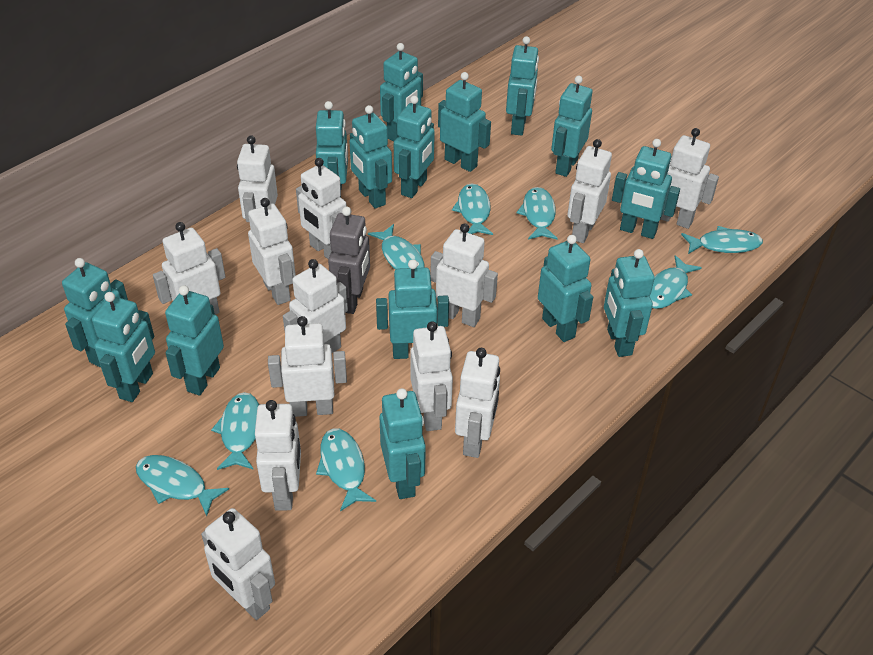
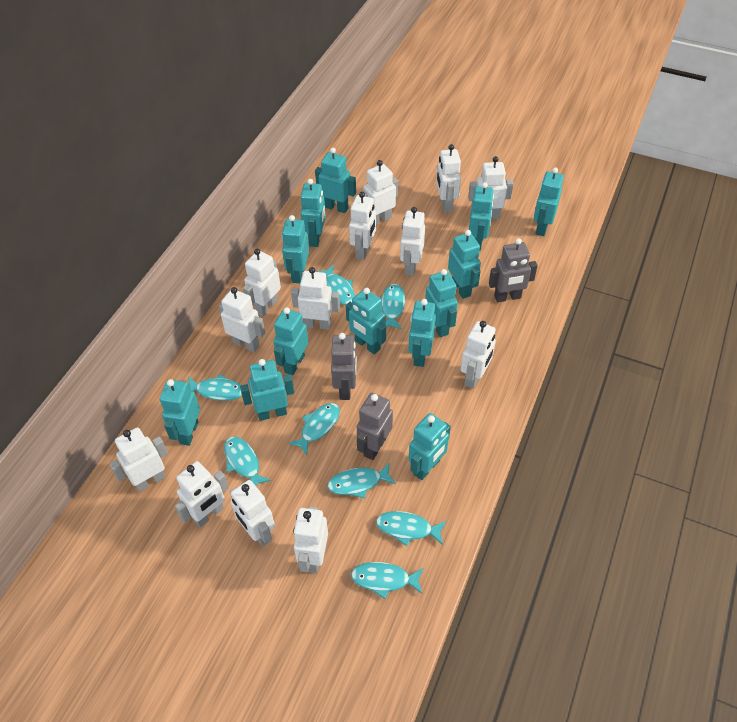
grey robot: [328,207,370,314] = 1 -> [331,333,357,400] [357,393,393,460] [489,238,538,303] = 3
turquoise robot: [62,258,128,367] [92,292,155,402] [165,285,224,396] [316,101,348,197] [349,105,392,209] [376,259,449,359] [380,43,423,141] [380,388,426,499] [394,96,435,198] [438,72,491,172] [506,36,539,136] [538,235,593,342] [551,76,593,177] [604,249,655,357] [612,139,680,239] = 15 -> [160,379,200,446] [240,359,294,421] [273,307,309,375] [282,215,309,283] [301,179,326,247] [315,148,356,213] [346,288,386,355] [408,299,436,367] [409,413,451,480] [425,269,458,337] [448,230,481,299] [469,182,494,251] [534,167,564,236] = 13

